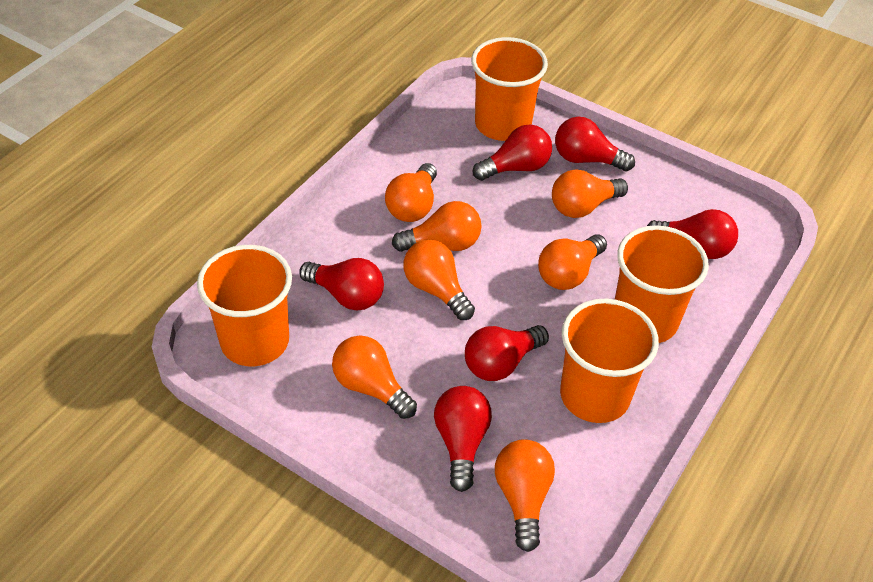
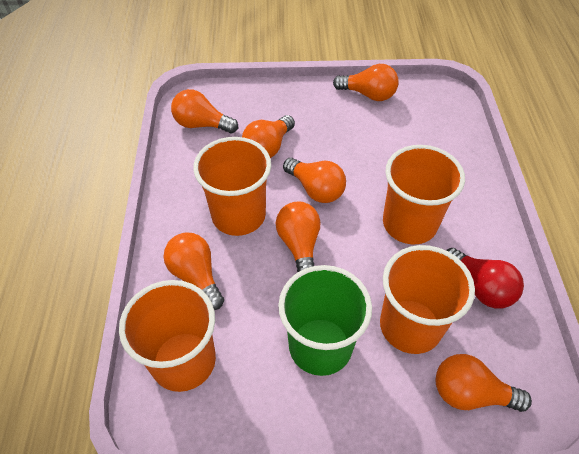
green cup: none = 0 -> [278,265,372,376] = 1
red light bulb: [299,258,384,310] [434,386,492,492] [465,325,549,381] [473,124,552,181] [555,117,635,171] [647,209,738,259] = 6 -> [446,248,524,309] = 1

